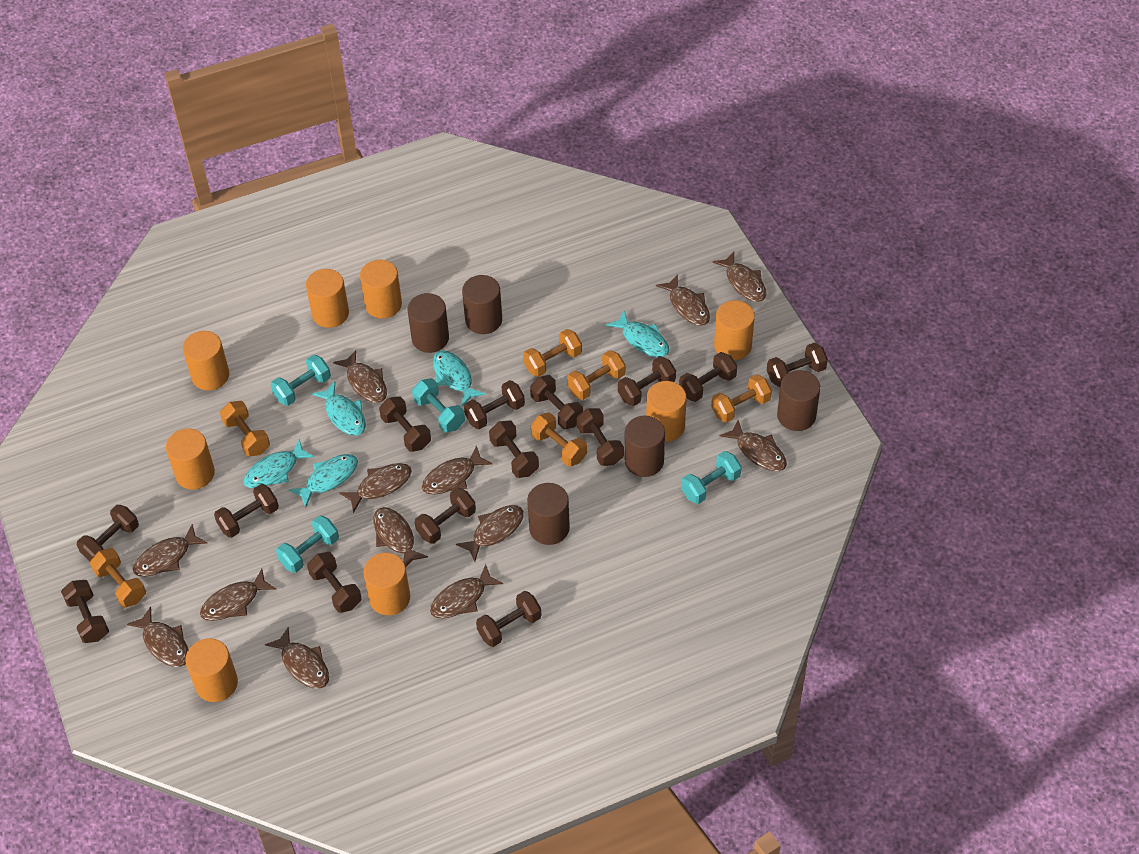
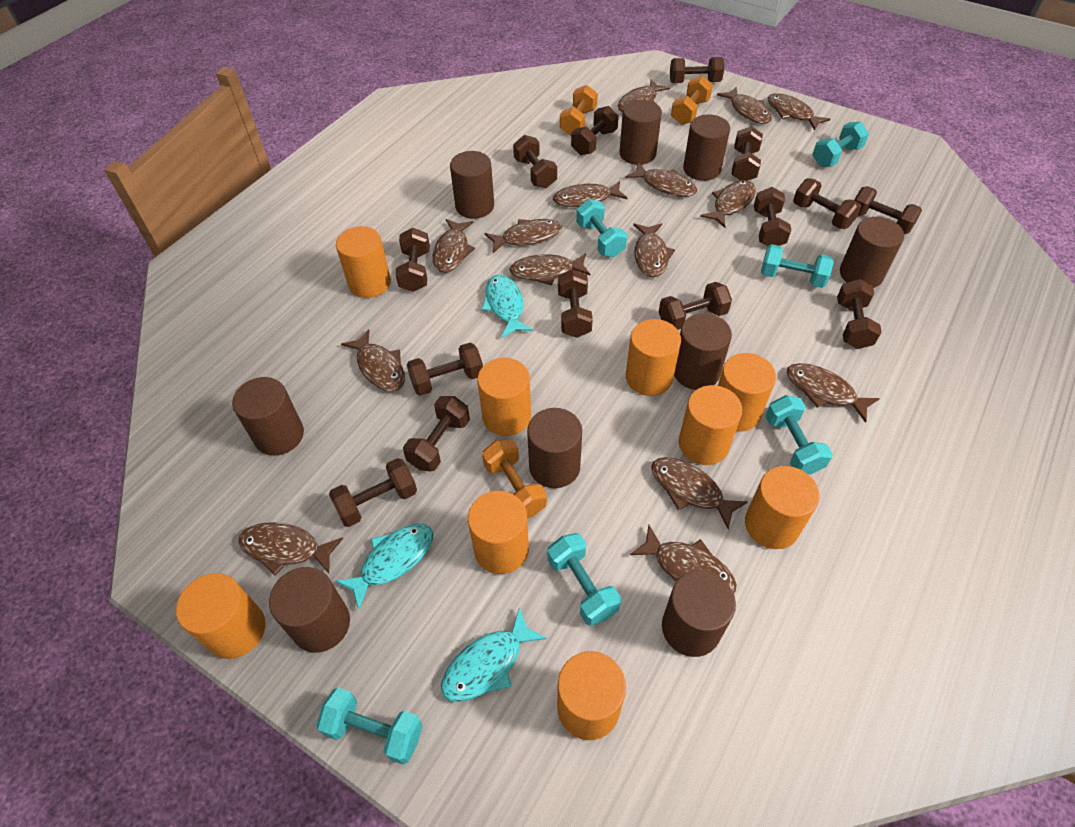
brown cylinder: [407,293,449,353] [462,275,502,334] [527,483,570,545] [625,416,665,477] [777,370,820,431] = 5 -> [232,377,304,456] [269,567,350,653] [450,151,494,219] [527,408,582,488] [619,100,662,165] [662,570,736,657] [674,313,732,390] [683,114,730,181] [840,217,904,288] = 9
brown fish: [127,606,189,667] [133,524,207,577] [200,569,276,621] [265,627,329,689] [333,350,387,403] [339,463,412,513] [373,507,428,567] [422,445,493,495] [430,564,503,619] [456,505,524,562] [656,274,710,326] [713,252,766,302] [720,420,787,471] = 13 -> [238,522,343,575] [341,329,405,391] [432,219,475,273] [485,219,562,253] [509,253,590,286] [553,181,628,207] [618,79,670,112] [625,162,697,197] [630,525,737,593] [633,223,675,277] [651,457,748,530] [700,180,756,228] [717,87,772,124] [768,93,831,131] [787,363,880,423] = 15
orange cylinder: [166,428,215,490] [183,331,229,390] [185,638,238,702] [306,269,349,328] [360,260,402,319] [363,553,410,615] [646,381,687,442] [714,300,755,360] = 8 -> [176,573,266,659] [336,226,391,298] [468,491,529,574] [477,358,531,436] [557,651,626,740] [626,319,681,396] [679,385,742,465] [718,353,776,432] [745,466,820,549] = 9
orange dumbbell: [90,548,146,607] [220,401,270,457] [523,329,582,377] [531,412,587,467] [567,350,626,400] [711,374,772,423] = 6 -> [482,439,547,518] [560,85,598,136] [671,76,713,125] = 3
turquoise dumbbell: [271,355,331,406] [276,516,339,573] [412,378,465,433] [681,451,742,504] = 4 -> [316,688,423,765] [547,533,621,626] [576,199,627,257] [761,244,834,288] [765,395,833,475] [812,122,869,167] = 6
turquoise fish: [243,439,315,488] [289,454,358,508] [312,381,366,436] [433,350,486,406] [606,311,669,357] = 5 -> [335,524,433,609] [441,607,546,702] [482,275,533,338] = 3

